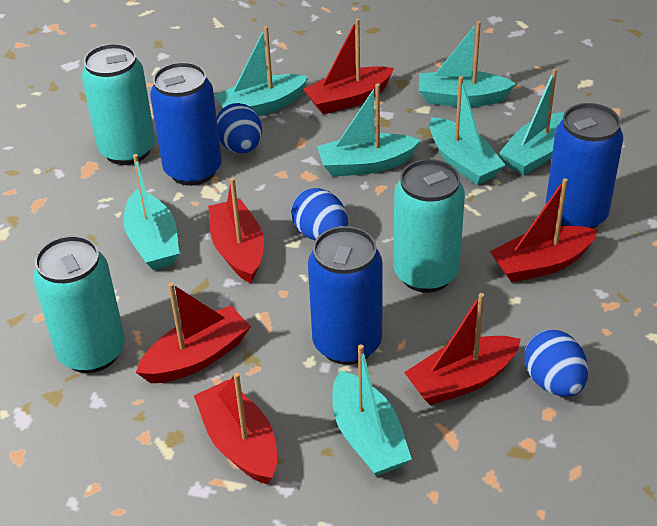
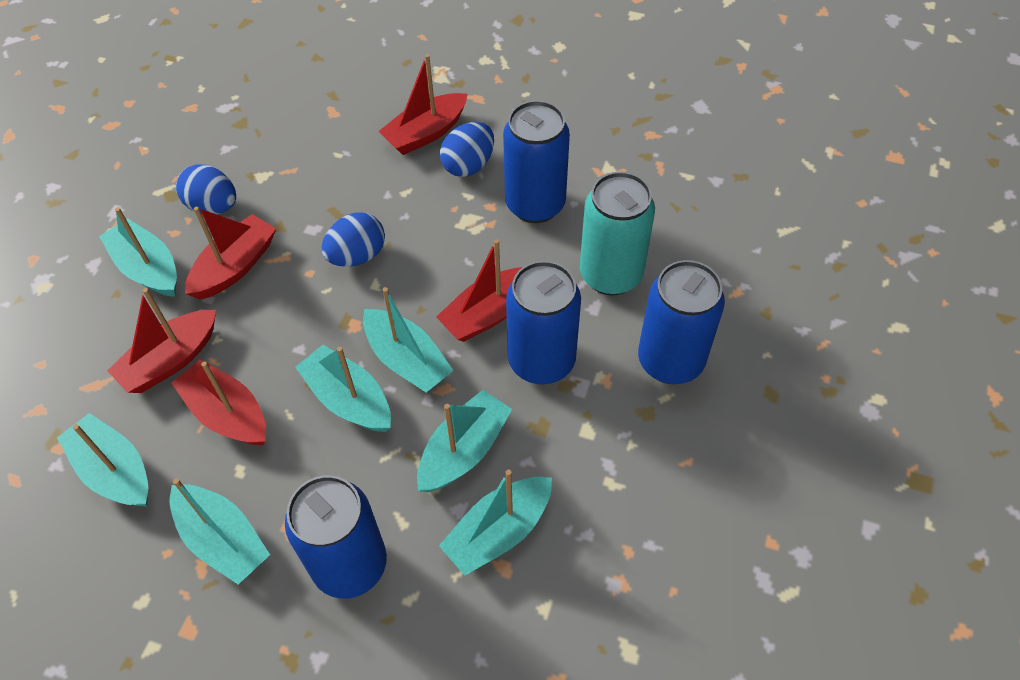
blue can: [150,62,222,186] [308,226,383,365] [546,103,623,229] = 3 -> [285,475,387,599] [503,100,570,223] [506,261,581,384] [638,260,725,384] = 4
red boat: [136,282,251,383] [194,372,277,485] [208,178,264,283] [303,18,394,115] [404,293,521,405] [490,178,598,283] = 6 -> [107,288,216,393] [172,359,266,445] [185,207,276,300] [378,54,467,155] [436,239,522,342] = 5
turquoise can: [33,236,125,373] [82,44,155,165] [393,159,465,293] = 3 -> [580,172,655,296] = 1

